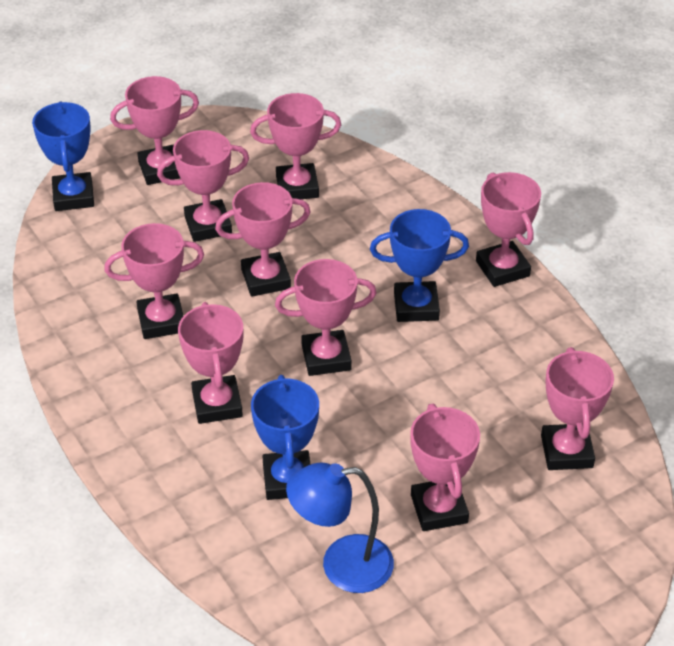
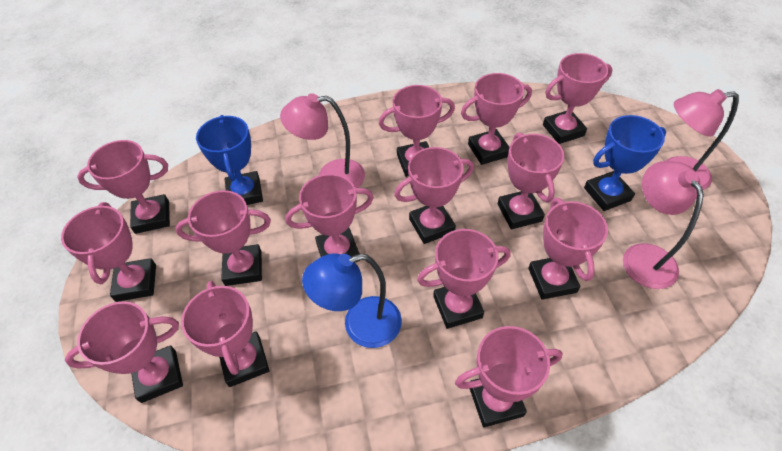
blue trophy: [32,102,94,211] [251,375,319,500] [370,209,469,322] = 3 -> [196,115,263,205] [584,115,666,211] = 2
pink lamp: none = 0 -> [280,93,365,188] [623,161,704,289] [666,89,739,190] = 3
pink trophy: [104,223,204,339] [110,76,199,185] [157,130,249,242] [178,302,243,424] [215,182,311,297] [250,93,341,199] [275,259,376,376] [410,404,480,531] [476,172,541,287] [541,347,614,470] = 10 -> [61,202,156,302] [65,301,183,403] [77,140,170,234] [175,190,271,286] [181,281,270,387] [286,174,374,262] [379,85,455,177] [394,147,474,244] [417,229,511,329] [455,326,563,427] [461,73,532,165] [497,133,565,229] [528,198,608,300] [543,53,613,144] = 14

